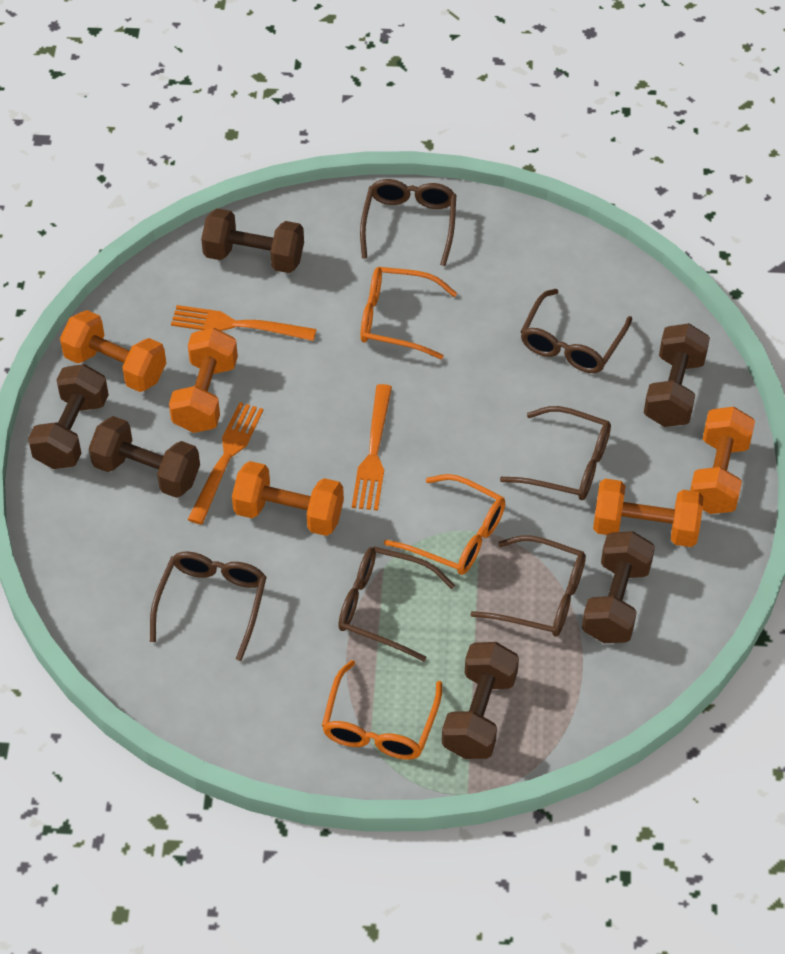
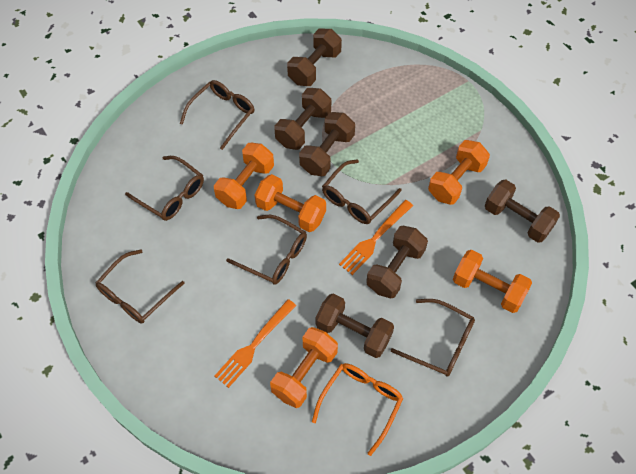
orange fork: [171,305,316,341] [187,402,264,525] [352,384,392,511] = 3 -> [215,299,296,388] [339,200,413,275] = 2
orange glasses: [322,660,442,760] [360,267,457,359] [384,474,505,575] = 3 -> [312,363,403,456] = 1

